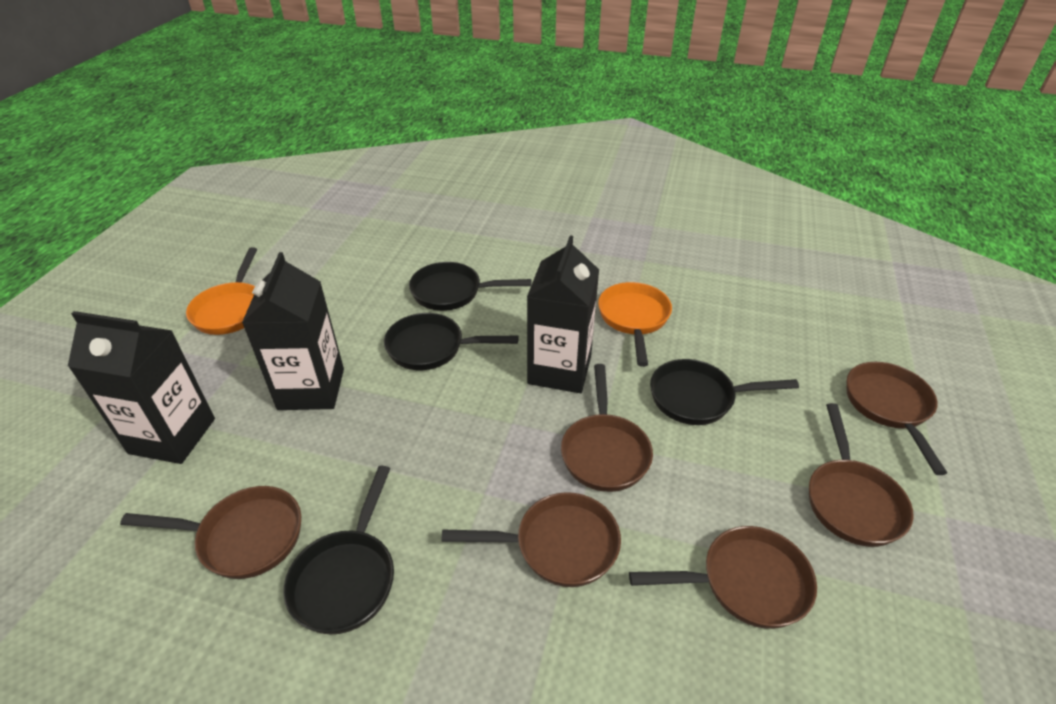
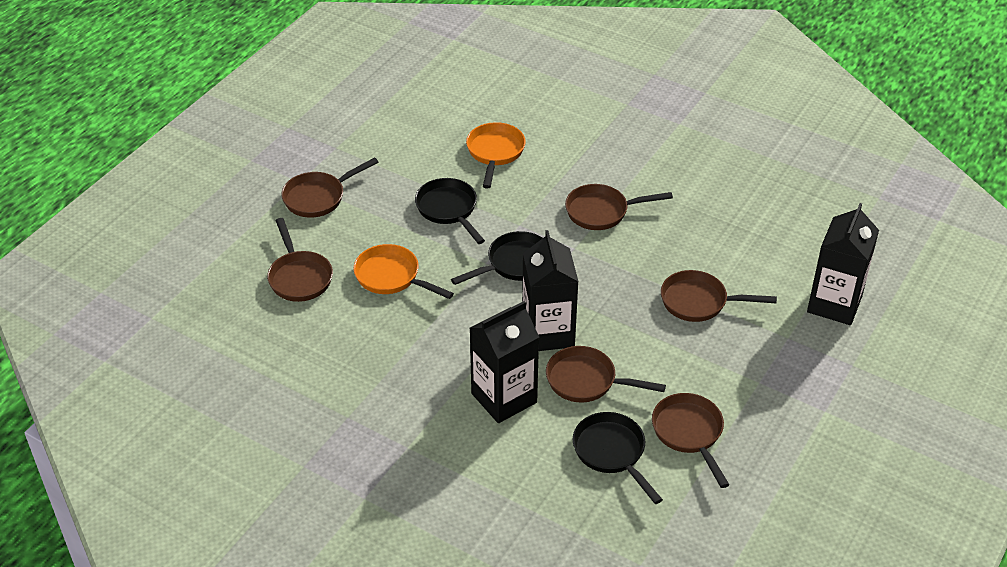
black pan: [283,466,394,635] [384,313,519,370] [409,262,531,311] [650,359,799,425] = 4 -> [415,178,485,244] [451,231,542,285] [573,412,663,504] = 3

